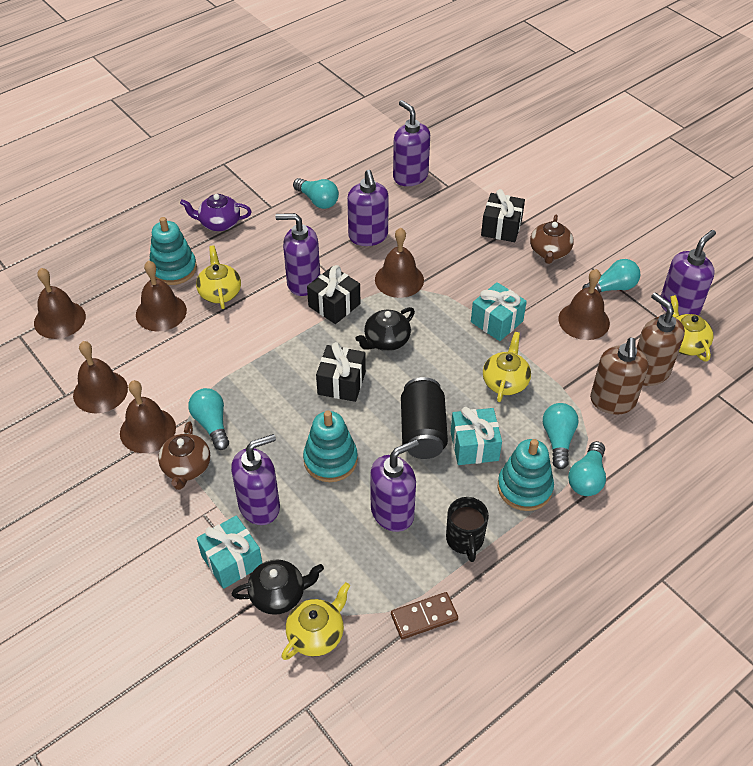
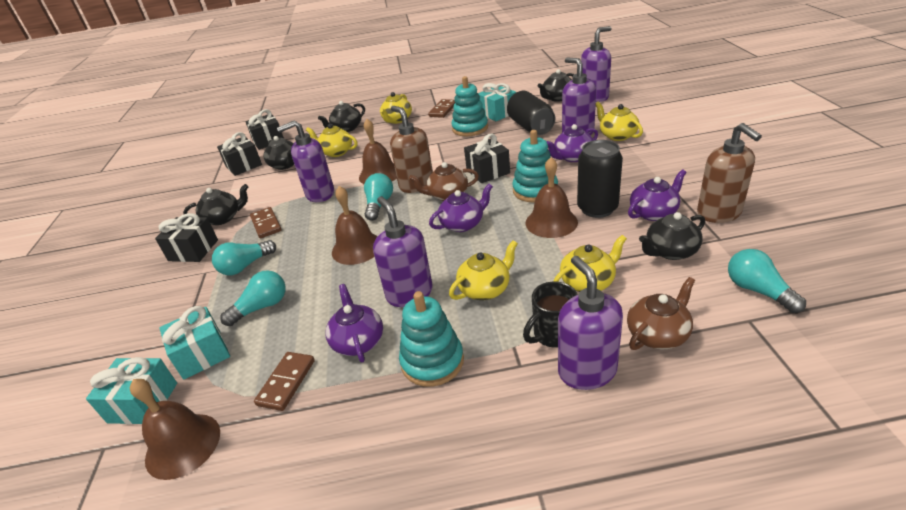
black can: [401,377,448,459] = 1 -> [507,91,555,135] [577,140,623,218] = 2
black gift: [307,265,361,324] [316,342,366,402] [481,189,525,242] = 3 -> [155,213,218,262] [217,132,262,176] [246,109,284,150] [464,134,510,183] = 4
black teapot: [232,560,324,615] [355,307,415,351] = 2 -> [183,184,249,225] [263,136,294,170] [318,101,365,132] [538,69,574,102] [639,212,705,260] = 5
brown bell: [34,268,86,339] [73,341,128,413] [120,380,176,453] [136,260,187,331] [375,228,424,298] [558,269,610,340] = 6 -> [130,379,220,480] [332,186,377,265] [359,119,397,184] [526,157,578,238] = 4
brown domino: [391,592,458,639] = 1 -> [250,207,282,238] [254,352,315,411] [428,99,455,118] = 3
purple soap dispenser: [231,434,280,525] [275,213,320,296] [347,170,389,246] [370,439,419,532] [393,100,430,186] [661,230,716,316] = 6 -> [277,121,334,202] [373,196,433,307] [558,256,623,390] [562,57,596,135] [581,26,612,102] = 5
purple teapot: [180,194,252,231] = 1 -> [326,284,383,362] [429,184,493,232] [546,124,598,162] [628,170,686,221] = 4
turquoise light bulb: [188,388,229,450] [293,178,339,209] [543,403,579,469] [568,441,606,496] [582,259,640,292] = 5 -> [212,240,276,275] [220,270,286,326] [364,173,393,221] [728,249,806,313] = 4
yellow teapot: [196,245,241,309] [281,582,350,660] [483,332,531,402] [670,295,713,362] = 4 -> [306,124,358,157] [380,92,412,124] [449,240,518,300] [553,235,627,292] [596,102,643,141] = 5

